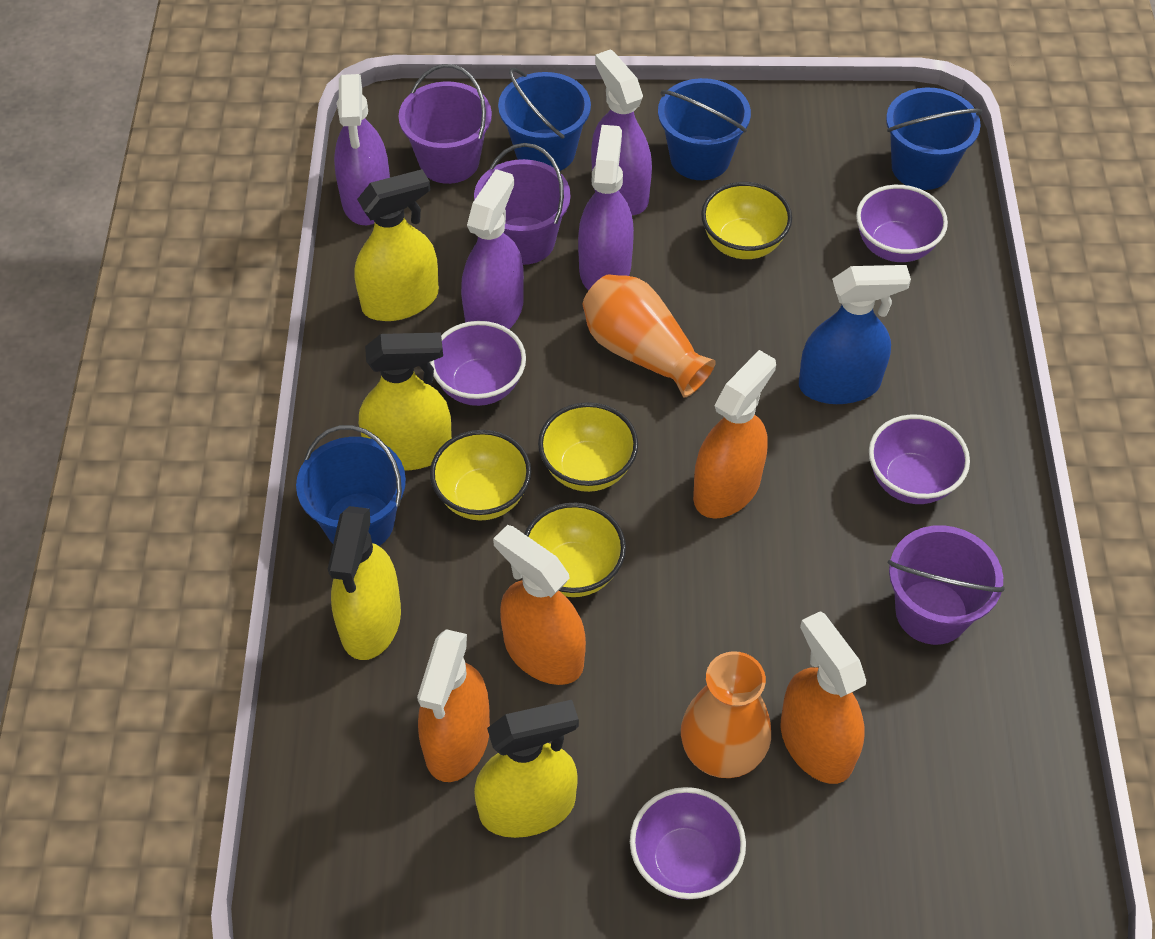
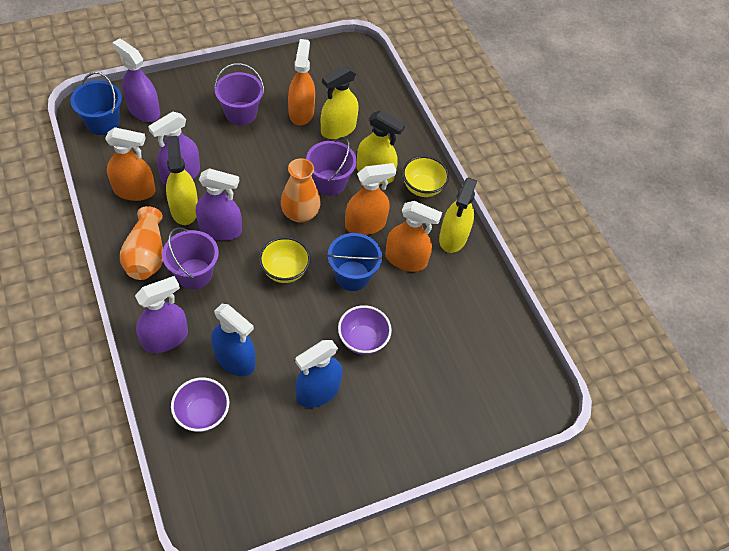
blue bucket: [296,425,406,546] [498,68,591,171] [658,78,751,180] [886,87,982,190] = 4 -> [70,72,122,135] [327,233,383,291] = 2
blue spray bottle: [799,265,911,404] = 1 -> [211,304,256,376] [295,340,343,408] = 2
purple bowl: [430,321,526,406] [630,787,746,899] [856,185,948,262] [869,414,970,504] = 4 -> [171,377,229,432] [338,305,392,355] = 2
yellow bowl: [430,430,531,521] [525,503,626,597] [538,402,638,492] [701,182,792,259] = 4 -> [259,237,311,283] [402,156,449,197] = 2

